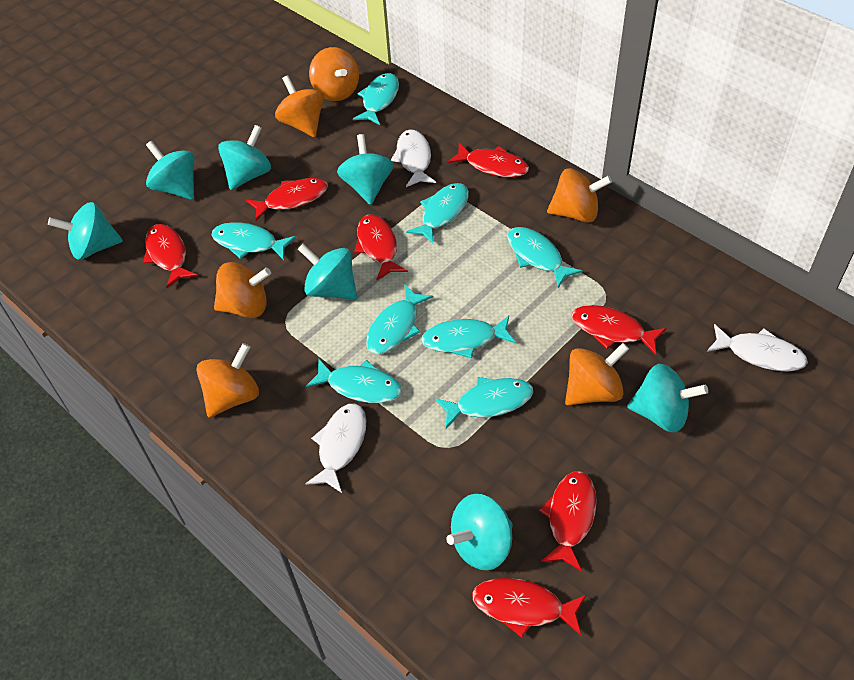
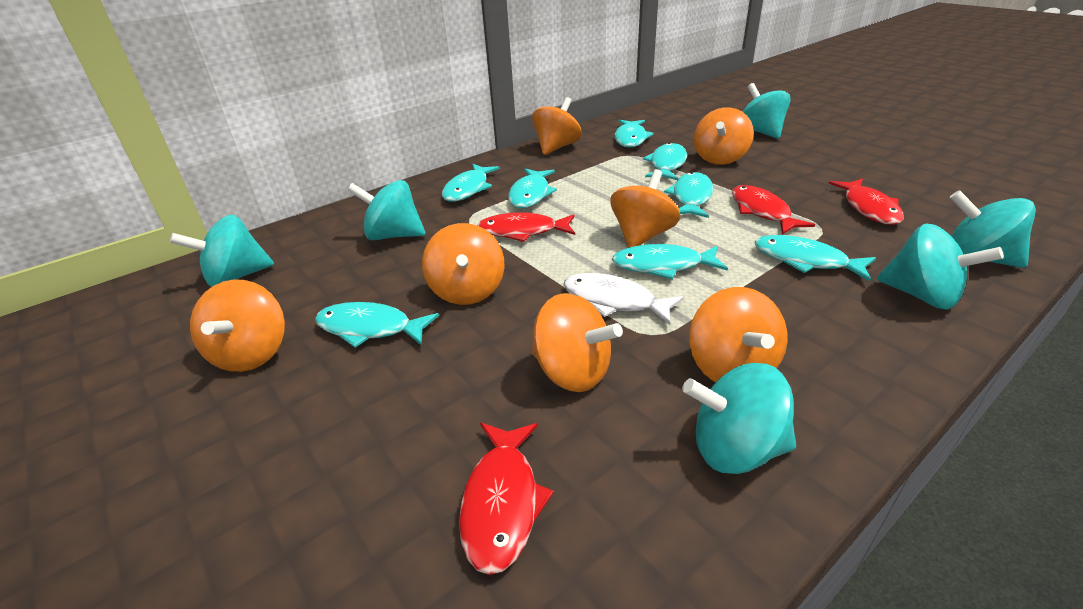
orange spinning top: [196,343,259,418] [214,262,271,318] [275,75,324,137] [309,47,359,101] [547,168,612,223] [565,343,629,406] = 6 -> [190,279,285,372] [422,223,504,305] [532,97,581,155] [532,293,623,392] [610,169,680,248] [689,287,787,382] [694,107,754,165] = 7
red fish: [143,224,198,288] [246,178,328,221] [354,214,408,281] [448,143,529,177] [472,578,586,638] [539,471,597,571] [572,305,666,355] = 7 -> [459,423,554,575] [477,213,575,242] [732,185,815,234] [828,179,904,225] = 4
turquoise spinning top: [48,202,123,260] [146,141,194,200] [218,125,271,190] [298,244,357,300] [337,134,394,205] [446,494,513,571] [627,364,708,432] = 7 -> [170,215,274,287] [348,180,426,240] [682,363,796,474] [742,83,791,139] [877,224,1004,310] [950,190,1036,268] = 6
white fish: [305,403,367,493] [391,129,436,187] [707,324,808,371] = 3 -> [564,273,684,325] = 1

